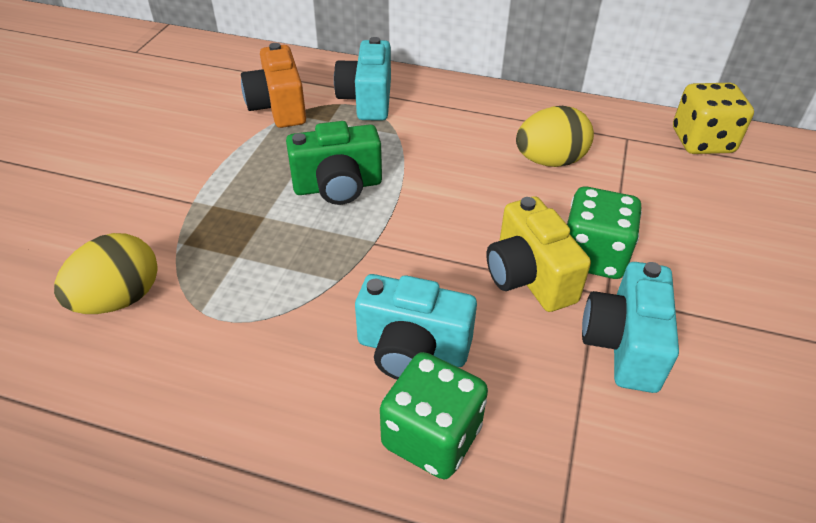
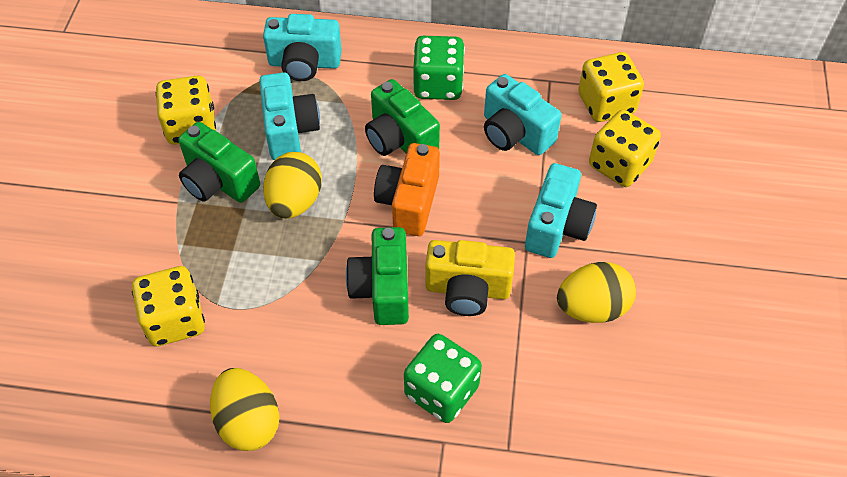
green camera: [286,121,382,205] = 1 -> [178,122,260,203] [346,227,409,325] [365,79,440,156] = 3
turquoise camera: [334,37,391,121] [355,274,477,380] [582,262,679,393] = 3 -> [259,72,320,160] [263,14,342,81] [484,74,561,155] [525,163,597,258] = 4
yellow dice: [673,83,754,154] = 1 -> [132,266,205,346] [156,75,216,145] [578,52,644,122] [589,110,661,187] = 4
yellow egg: [54,233,158,314] [516,106,594,167] = 2 -> [210,368,280,451] [263,152,322,219] [557,262,636,323] = 3

